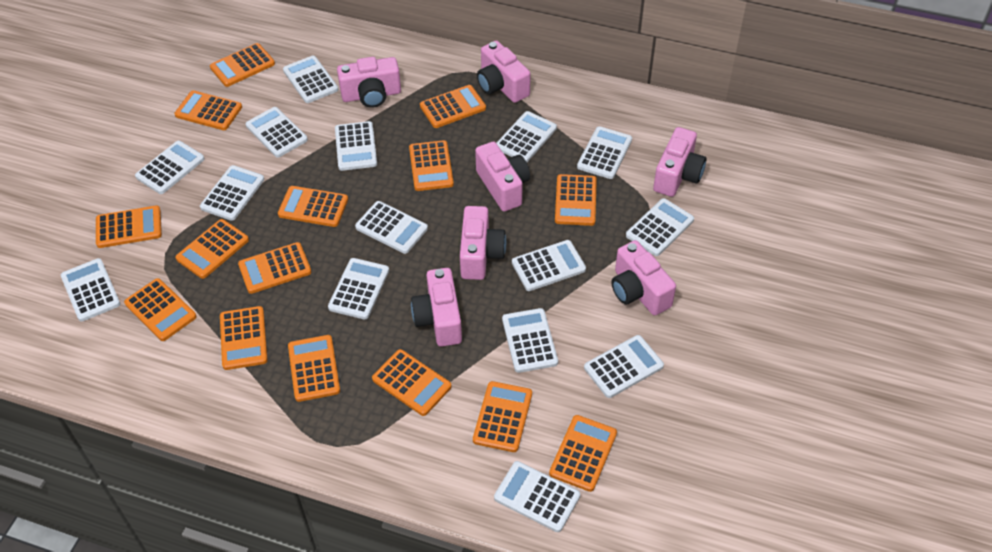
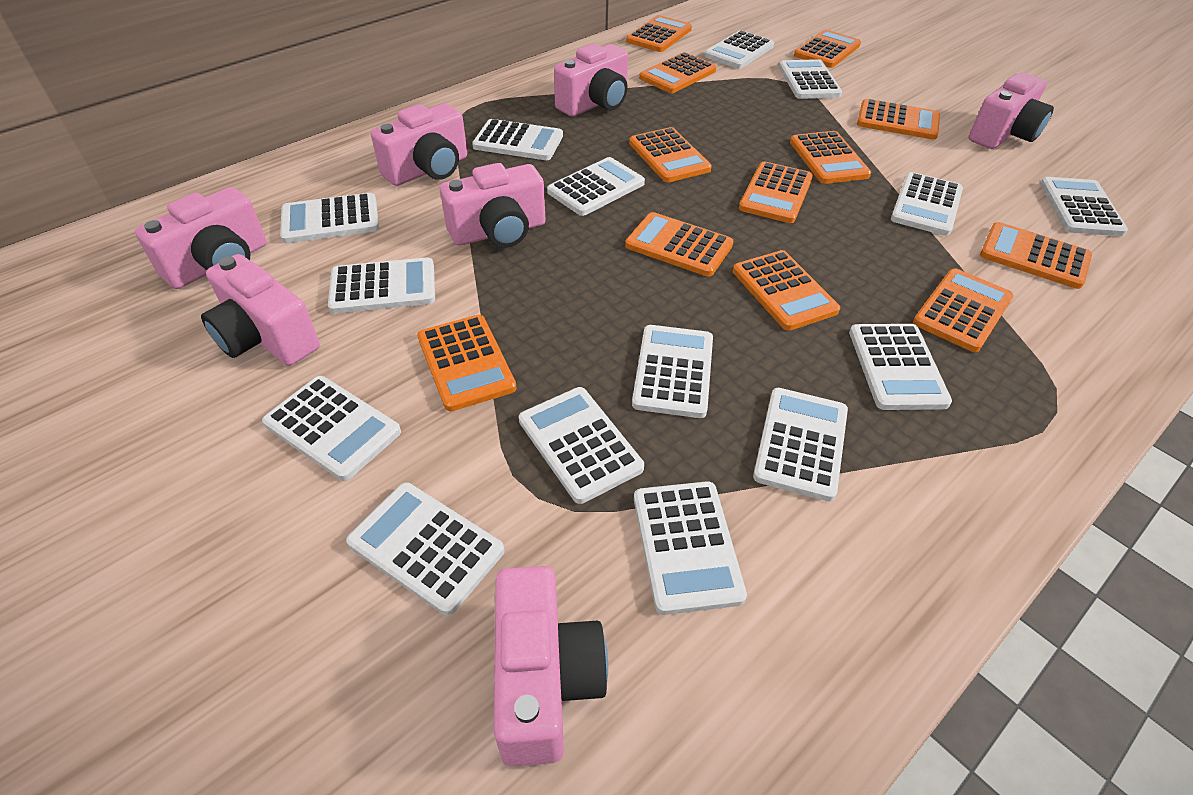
orange calculator: [96,205,162,248] [124,278,196,341] [174,90,242,130] [176,219,249,279] [210,43,275,87] [220,306,268,370] [238,242,311,294] [278,186,348,227] [288,335,340,402] [372,349,452,416] [409,140,454,191] [420,85,486,128] [473,381,532,452] [549,415,617,492] [555,174,597,226] = 15 -> [417,315,517,411] [625,212,733,276] [626,15,692,52] [629,127,712,182] [639,52,716,93] [733,250,840,331] [739,161,813,223] [790,131,871,184] [794,30,861,68] [857,99,940,140] [913,269,1014,352] [980,222,1092,289] = 12

